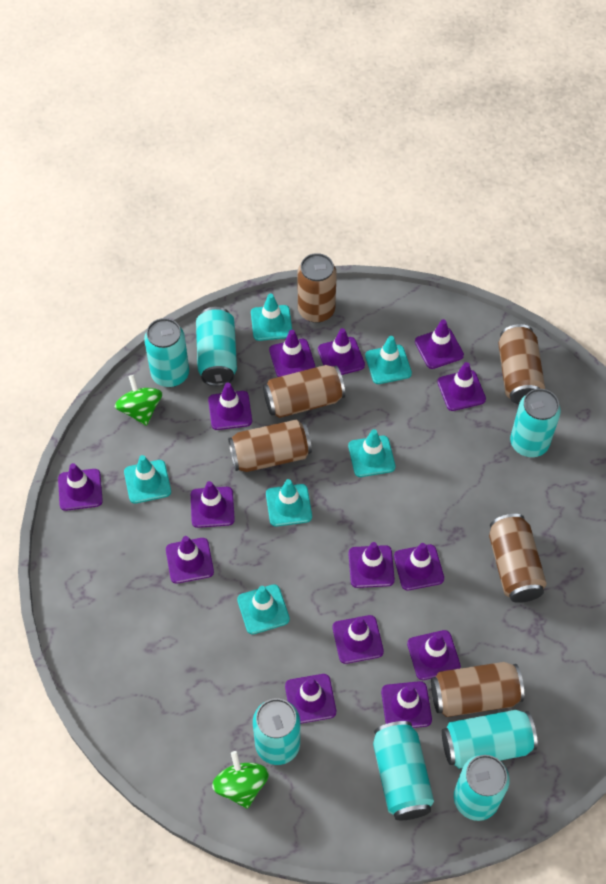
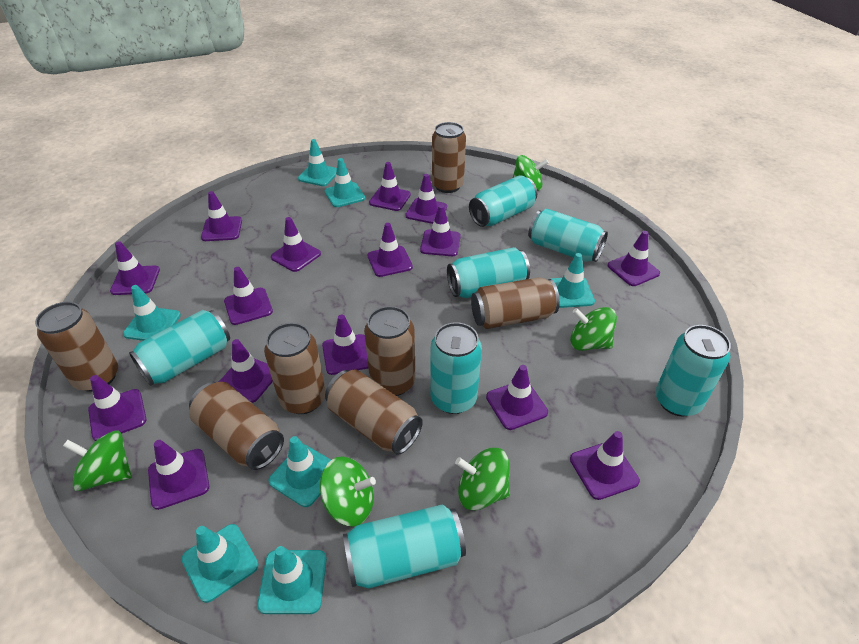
brown can: [228,419,312,472] [263,365,345,418] [298,253,337,323] [431,662,524,717] [489,514,546,603] [498,324,545,404] = 6 -> [35,302,118,392] [189,382,284,470] [264,323,326,414] [325,369,423,455] [364,306,416,396] [432,122,466,193] [471,277,560,329] = 7
green spinning top: [115,375,162,426] [212,751,269,809] = 2 -> [63,431,132,491] [320,456,376,526] [455,448,510,511] [513,155,549,191] [570,307,617,351] = 5
purple traffic cone: [58,463,103,511] [166,536,214,584] [191,481,235,528] [208,383,252,430] [269,330,315,377] [285,674,336,724] [318,328,365,375] [333,615,384,664] [348,542,395,588] [381,681,432,728] [394,543,444,591] [407,630,461,680] [415,319,464,369] [437,362,486,411] = 14 -> [88,375,146,441] [110,241,160,295] [148,440,209,510] [201,191,242,241] [219,339,273,403] [224,267,273,325] [271,217,321,272] [322,315,368,375] [367,223,413,277] [369,162,411,211] [405,174,447,224] [420,205,461,256] [486,365,548,430] [570,431,640,500] [608,231,660,286] = 15
turquoise traffic cone: [124,455,171,504] [237,584,290,634] [251,293,292,341] [266,479,312,527] [348,429,395,477] [365,336,412,384] = 6 -> [123,285,181,341] [182,524,258,603] [257,546,327,614] [268,436,331,507] [298,139,337,186] [325,158,365,207] [551,253,595,308] = 7

